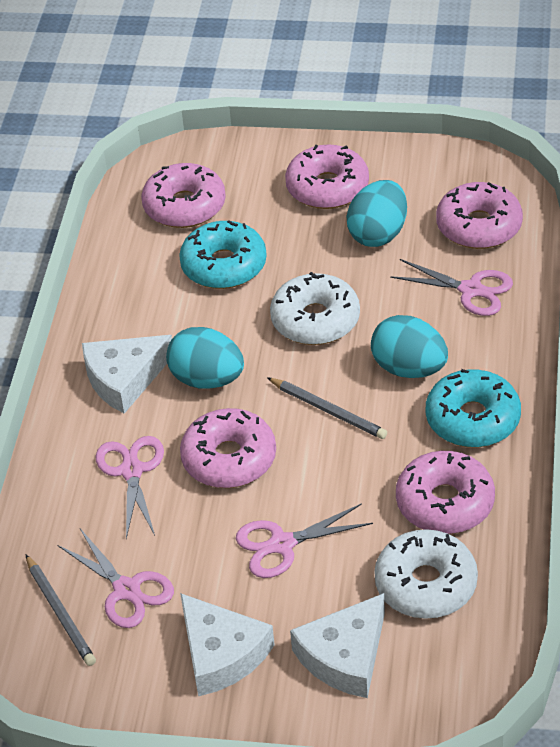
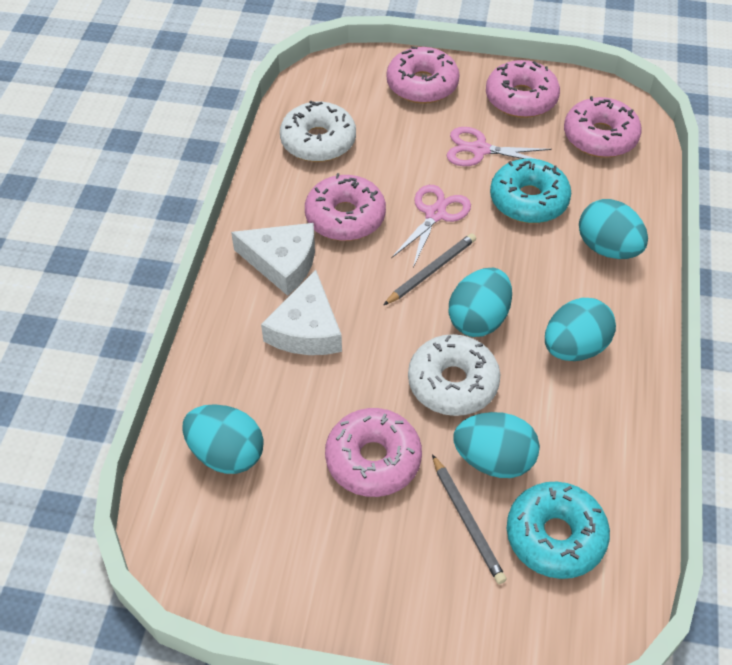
pink scissors: [57,529,174,628] [95,436,164,539] [236,503,373,578] [390,259,513,316] = 4 -> [391,185,471,267] [446,127,552,166] = 2
turquoise egg: [166,327,244,389] [347,180,407,247] [371,315,448,378] = 3 -> [182,404,264,474] [449,268,512,337] [453,412,540,478] [545,298,616,361] [579,199,648,259] = 5
white cheese: [82,335,172,414] [180,593,275,696] [290,593,385,698] = 3 -> [231,223,315,296] [261,270,342,355] = 2

